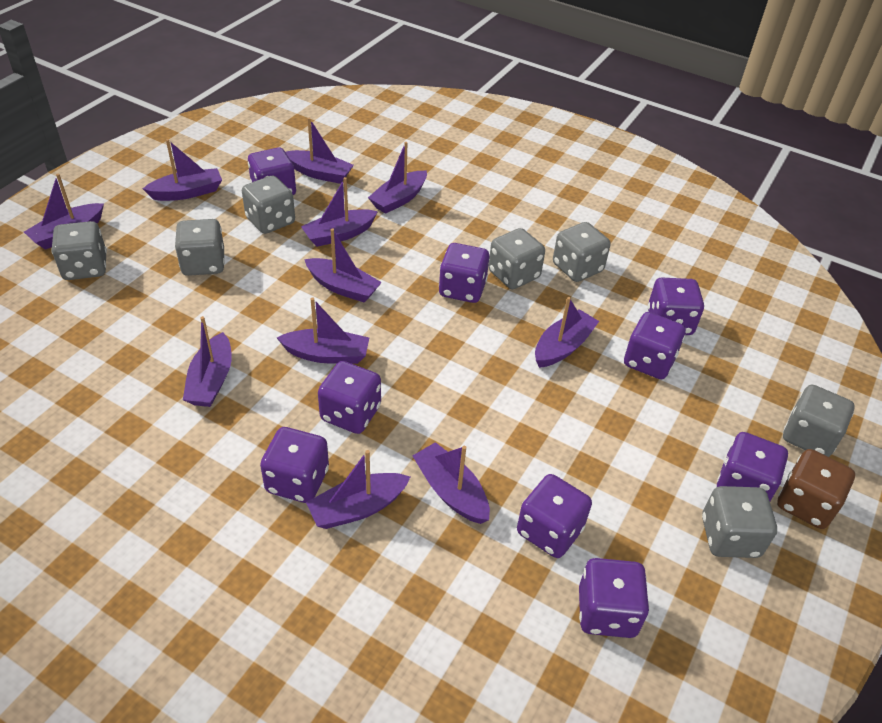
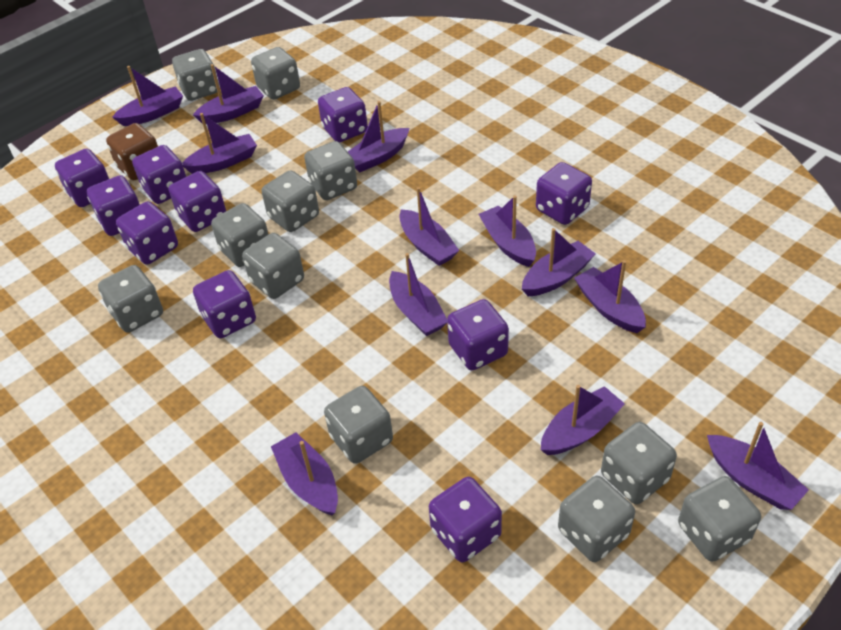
grey dice: [51,221,107,280] [175,219,225,276] [242,176,295,234] [488,228,545,289] [553,222,611,282] [702,486,777,558] [783,385,855,457] = 7 -> [98,265,163,333] [172,49,219,101] [211,203,269,267] [242,233,304,299] [251,47,300,100] [262,170,319,232] [304,141,357,200] [324,386,393,464] [558,476,635,562] [601,422,677,504] [678,476,761,562] = 11
purple boat: [24,174,104,250] [143,139,222,201] [183,316,232,407] [277,297,369,364] [286,118,354,184] [301,177,378,247] [304,228,382,303] [306,450,410,529] [368,142,427,214] [413,442,490,524] [535,297,599,368] = 11 -> [112,66,183,126] [182,113,257,174] [193,64,264,124] [271,432,338,515] [348,101,409,172] [389,253,447,336] [399,187,459,266] [479,195,536,267] [522,228,596,296] [541,385,625,455] [574,260,646,333] [707,422,809,510] = 12
purple dice: [248,147,296,195] [260,427,329,503] [318,361,381,434] [439,243,489,303] [517,474,592,558] [579,558,649,638] [624,312,686,379] [648,278,704,335] [717,432,788,501] = 9 -> [55,148,109,207] [87,175,140,236] [116,201,178,265] [132,145,186,204] [169,171,226,232] [193,270,256,338] [318,87,368,142] [429,477,502,562] [447,299,509,370] [536,162,592,225] = 10

